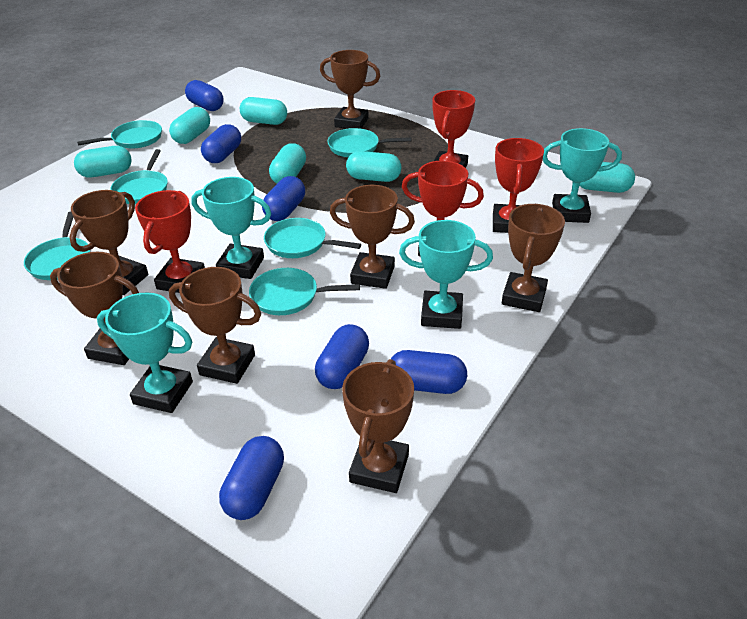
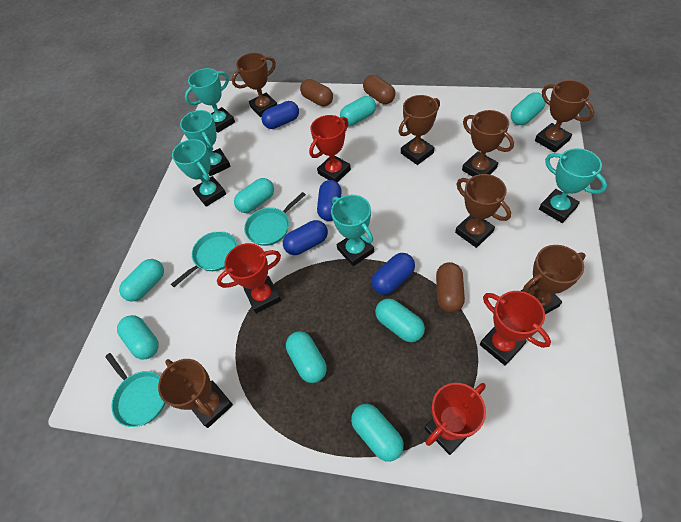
blue capsule: [185,80,224,111] [201,124,241,163] [219,436,284,520] [262,176,305,221] [315,324,369,389] [391,350,467,394] = 6 -> [262,101,299,129] [283,220,328,255] [317,180,342,221] [371,253,415,295] = 4
brown capsule: none = 0 -> [300,79,333,106] [363,75,395,104] [436,262,465,313] = 3
turquoise capsule: [74,146,132,178] [169,107,210,144] [240,97,287,125] [269,143,306,183] [346,151,401,182] [580,162,635,193] = 6 -> [117,315,158,359] [119,259,164,302] [234,178,274,213] [286,331,327,383] [340,96,376,126] [351,404,404,462] [375,298,425,342] [511,92,546,125] = 8
turquoise pan: [24,211,90,280] [77,120,162,148] [110,149,168,204] [249,268,360,315] [264,218,361,258] [327,128,412,157] = 6 -> [105,353,165,427] [171,231,237,287] [244,192,306,246] = 3
turquoise trophy: [97,293,193,413] [191,177,271,279] [399,220,493,329] [543,128,622,223] = 4 -> [172,139,226,207] [180,110,231,176] [185,68,235,133] [331,195,374,266] [539,148,607,223] = 5

